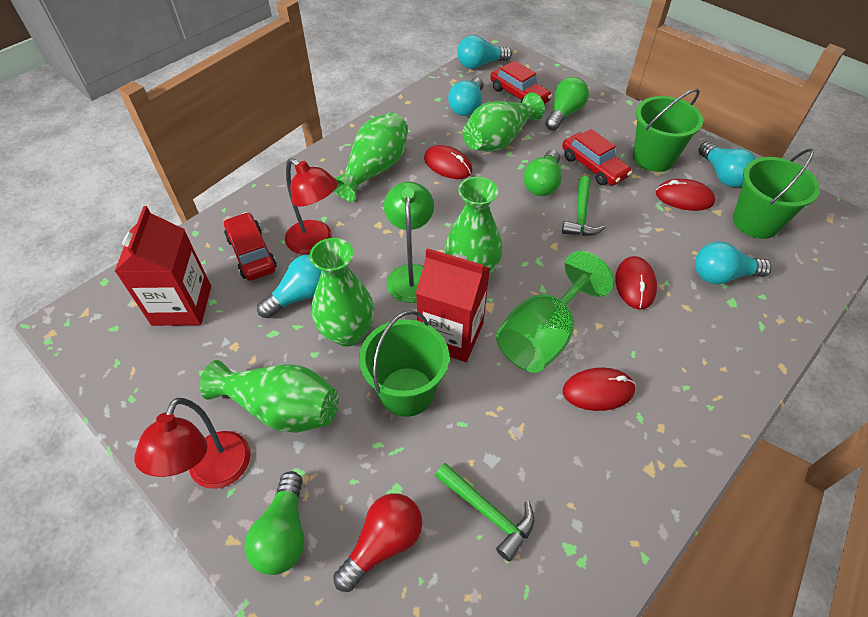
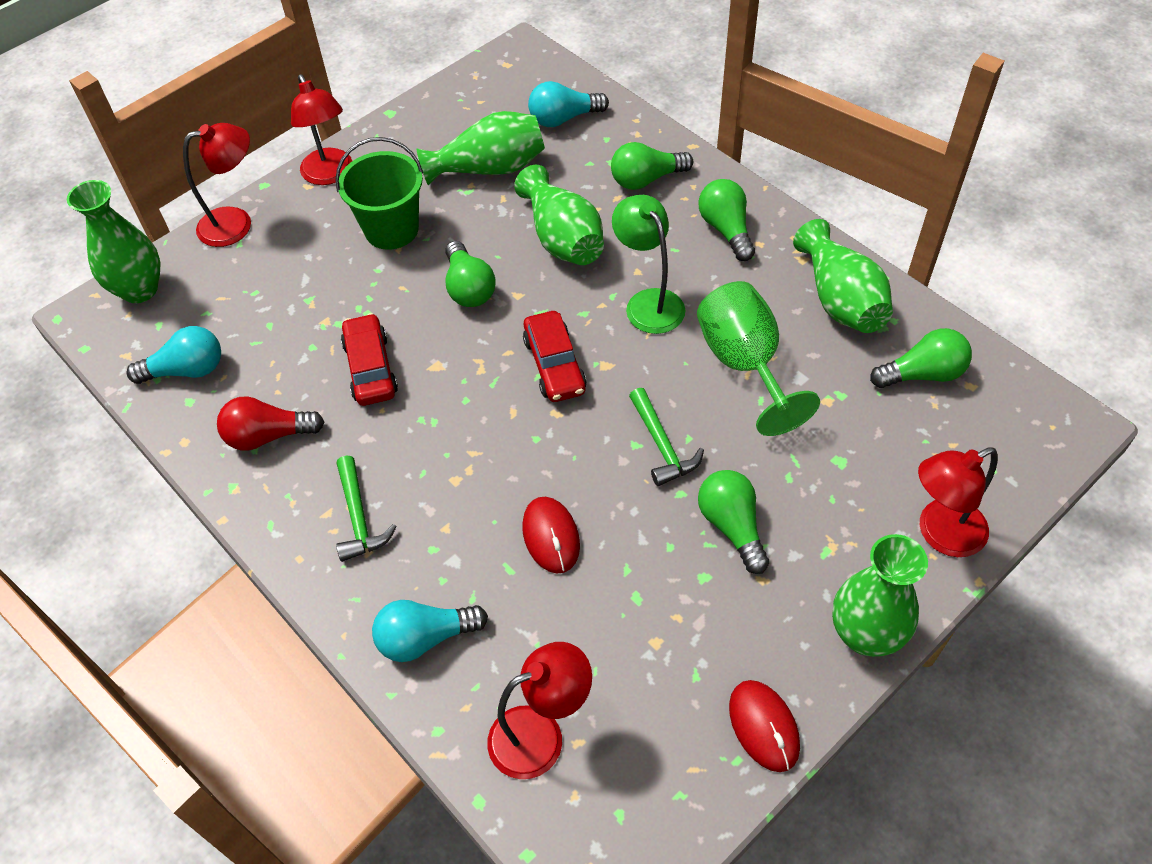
green bucket: [359,310,449,417] [633,89,703,172] [733,149,820,239] = 3 -> [335,137,423,250] = 1
green light bulb: [245,471,304,575] [523,150,562,196] [545,77,589,131] = 3 -> [445,241,496,307] [611,142,693,190] [698,179,755,261] [698,470,769,574] [870,328,972,388] = 5
red car: [224,212,277,281] [490,61,552,104] [562,129,632,186] = 3 -> [341,313,398,406] [523,311,587,402] = 2
red carton: [114,206,211,326] [416,248,490,362] = 2 -> none = 0
red lamp: [134,398,250,489] [285,158,338,255] = 2 -> [183,123,251,247] [291,74,352,185] [487,642,592,779] [918,447,998,557] = 4
red mouse: [424,145,472,179] [563,367,636,411] [615,256,657,310] [655,179,715,211] = 4 -> [522,497,580,573] [729,680,800,772] = 2
turquoise light bulb: [257,255,322,318] [448,77,483,116] [457,35,512,69] [695,242,772,284] [699,142,756,187] = 5 -> [126,326,221,384] [372,600,488,662] [528,81,609,127] = 3

